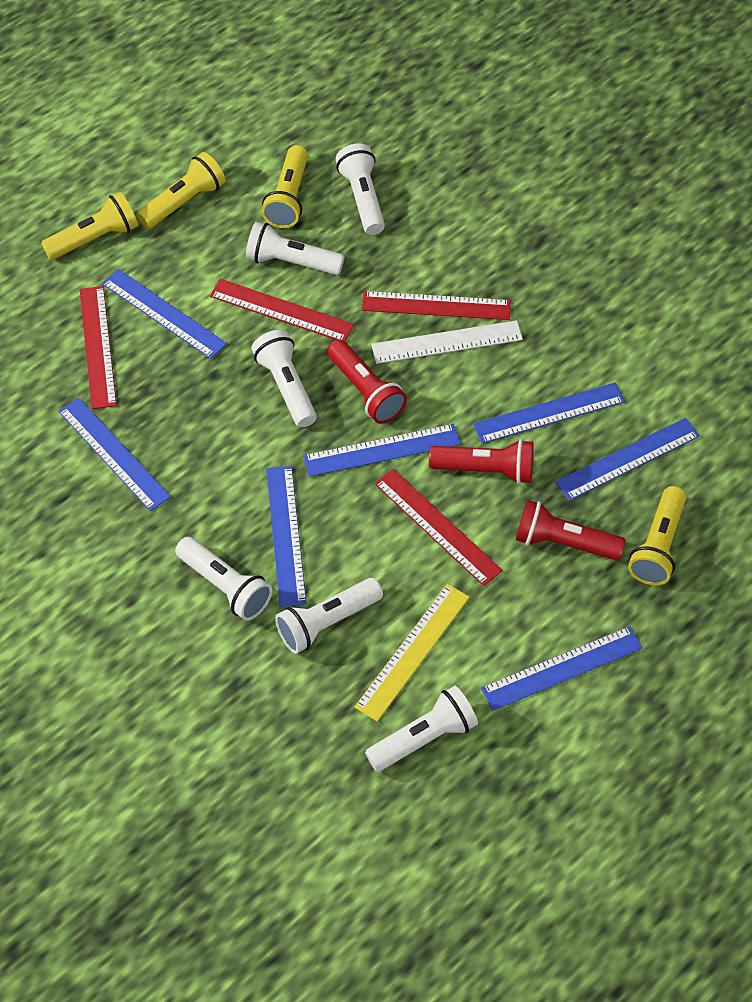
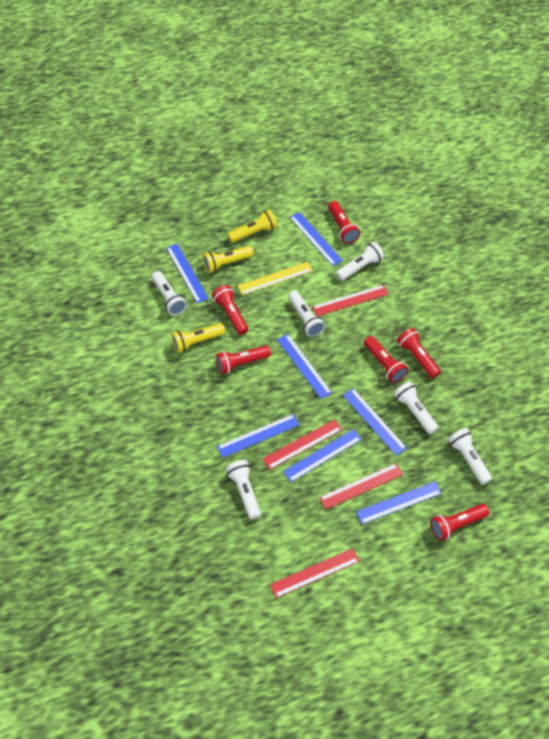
red flashlight: [327,339,407,424] [429,439,534,484] [516,500,625,560] = 3 -> [212,285,248,335] [216,345,271,374] [328,201,360,244] [364,336,408,383] [397,328,441,378] [430,504,490,541] = 6
white ruler: [371,320,523,364] = 1 -> none = 0
yellow flashlight: [41,192,138,260] [137,152,226,229] [262,145,308,228] [628,486,687,585] = 4 -> [171,323,225,353] [203,246,254,273] [228,209,278,242] = 3

